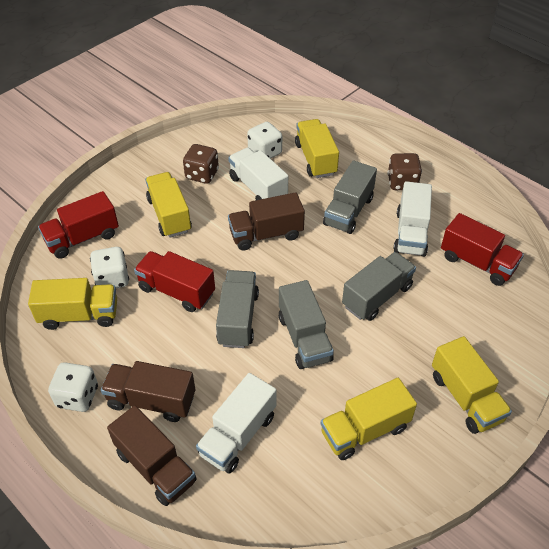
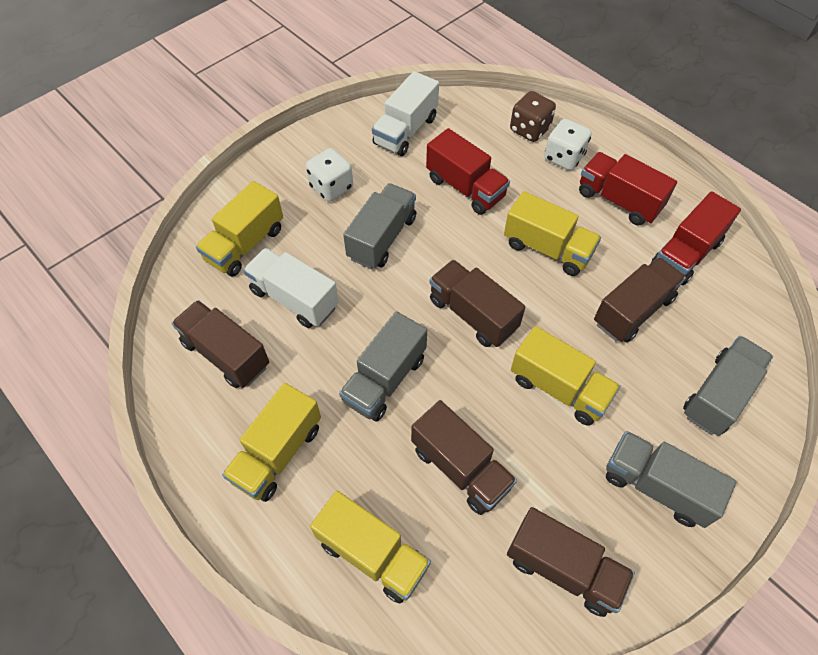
brown dice: [183,144,219,184] [388,153,422,190] = 2 -> [510,91,556,142] = 1
brown truck: [101,361,195,422] [107,405,197,506] [228,192,305,251] = 3 -> [172,300,269,388] [411,400,517,515] [430,260,525,347] [507,507,635,617] [594,257,686,342] = 5
white dice: [48,362,98,412] [90,247,129,288] [247,122,282,159] = 3 -> [306,148,353,202] [544,119,591,170] = 2
white truck: [196,373,276,474] [228,147,288,200] [393,181,432,257] = 3 -> [243,248,339,328] [372,71,439,156] = 2

